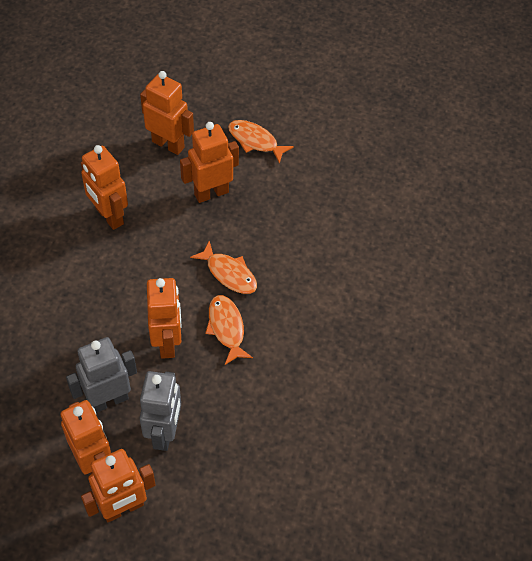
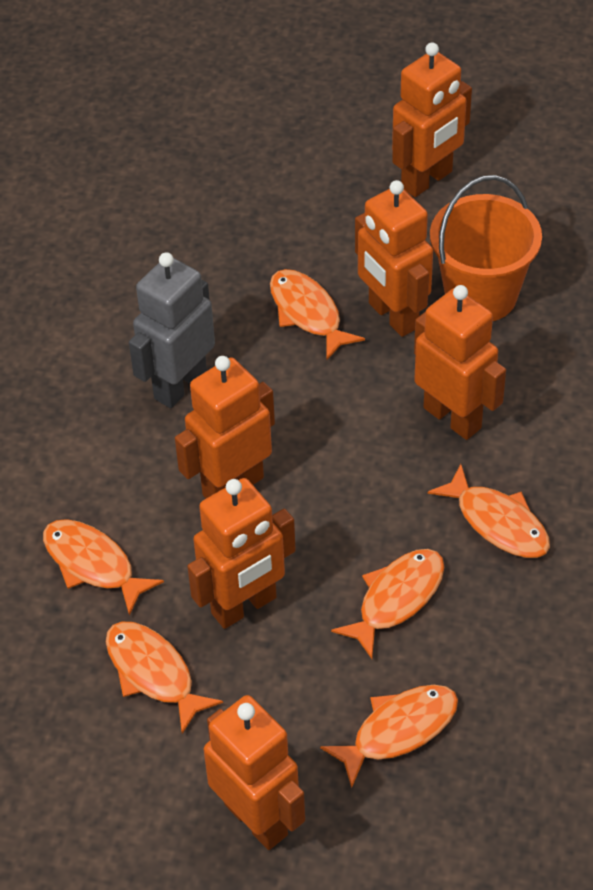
grey robot: [66,337,137,413] [140,371,181,451] = 2 -> [129,252,215,408] = 1
orange bucket: none = 0 -> [430,175,542,321] = 1
orange fish: [190,241,257,294] [205,295,253,365] [228,120,294,164] = 3 -> [43,519,164,615] [106,621,223,734] [270,269,365,360] [320,685,458,788] [331,549,444,659] [428,464,550,558] = 6

